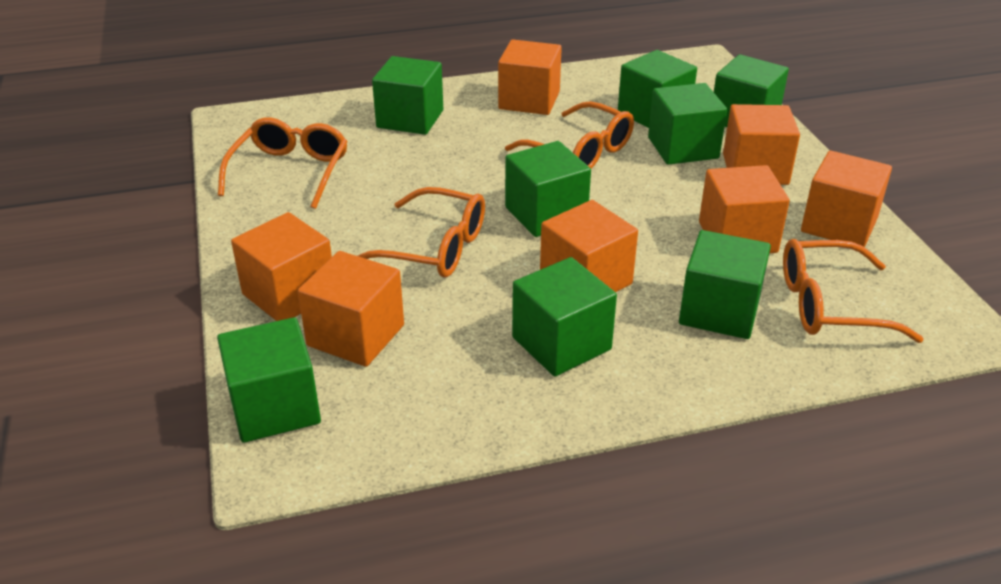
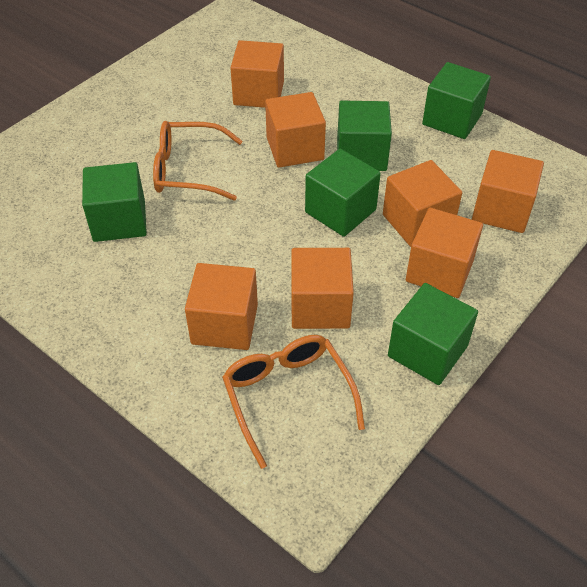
green cube: [217,317,321,443] [372,56,443,135] [505,141,591,237] [512,257,617,376] [618,50,697,128] [648,83,727,165] [679,230,771,339] [714,54,789,127] = 8 -> [82,162,147,242] [305,149,381,237] [337,101,392,171] [388,283,478,385] [422,62,491,139] = 5
orange glasses: [218,117,348,209] [358,187,485,278] [505,101,634,169] [783,239,924,343] = 4 -> [153,121,242,201] [222,335,365,469] = 2

